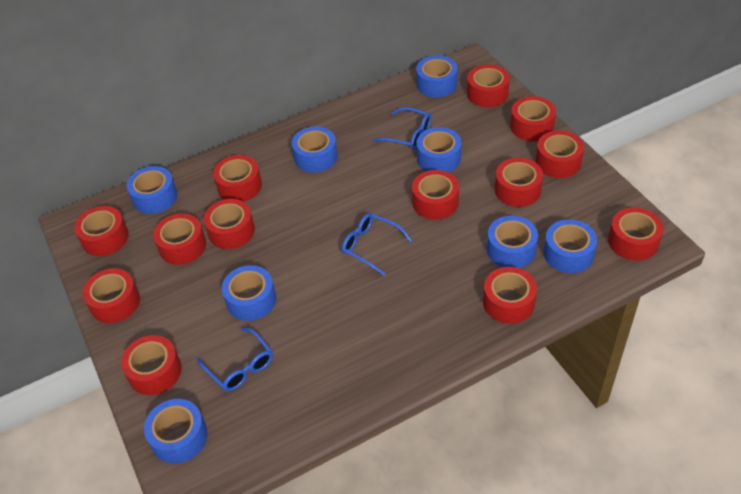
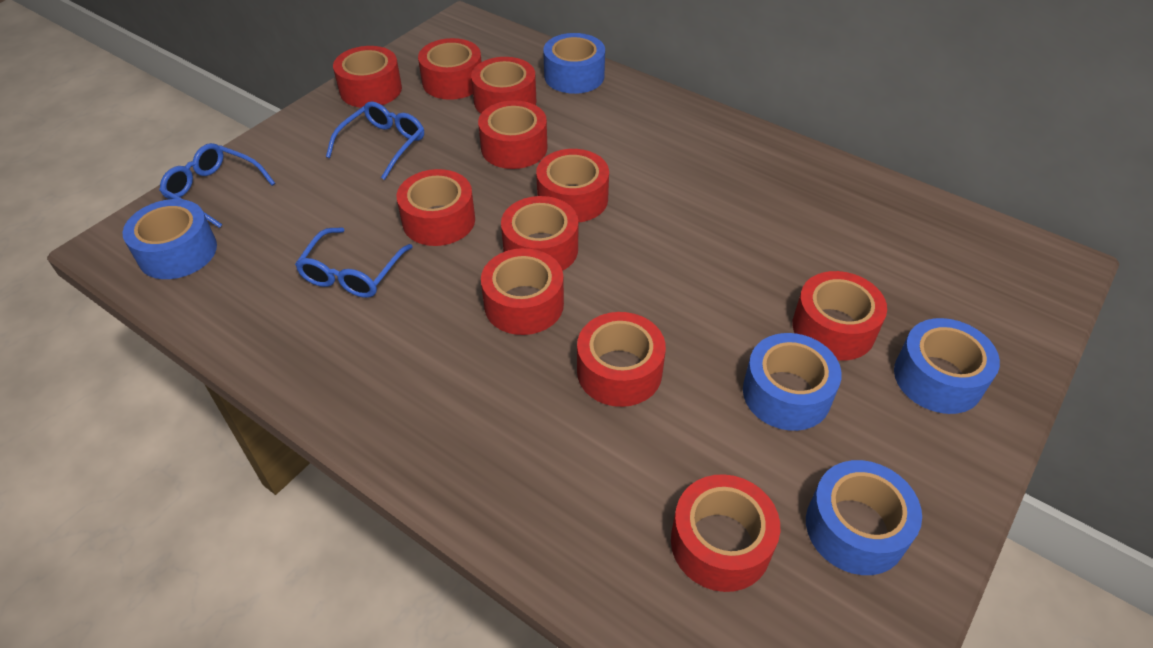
blue tape: [127,166,177,214] [144,399,207,464] [222,265,276,321] [292,127,338,173] [416,55,458,98] [416,127,462,172] [487,216,538,268] [544,219,597,273] = 8 -> [123,199,217,279] [543,33,605,94] [743,333,842,431] [806,460,922,575] [894,318,1000,414] = 5
red tape: [74,206,128,256] [83,268,140,323] [121,335,181,395] [153,213,206,265] [204,199,255,249] [213,155,262,202] [412,170,459,220] [467,65,510,107] [483,267,537,324] [495,158,543,207] [510,96,556,141] [536,130,584,178] [608,207,664,261] = 13 -> [333,46,402,108] [397,169,475,246] [418,38,482,100] [471,57,537,114] [478,100,548,169] [481,248,564,335] [501,196,578,271] [536,149,609,223] [577,312,666,407] [671,474,780,592] [792,271,887,361] = 11

